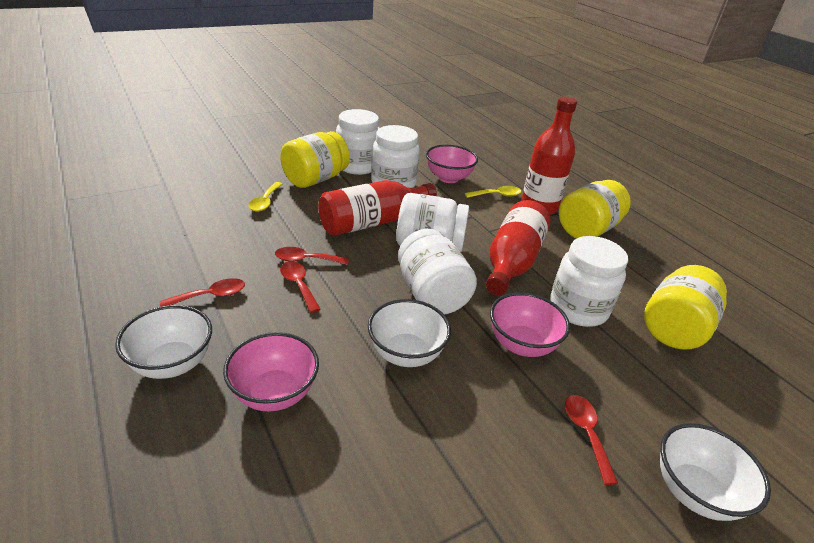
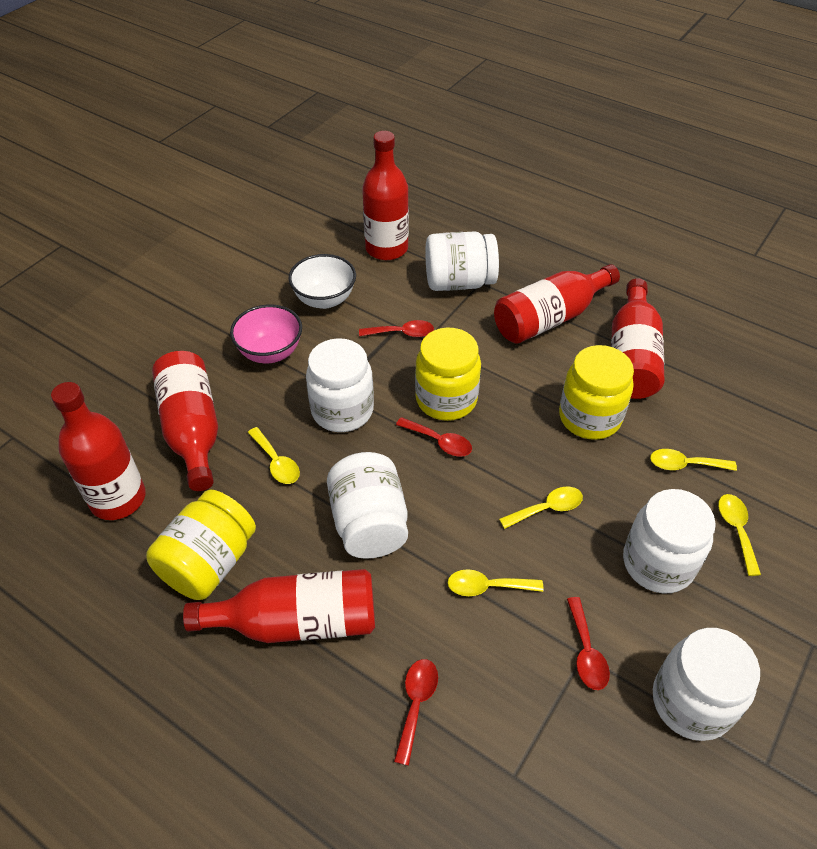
pink bowl: [223,332,319,412] [426,145,478,183] [490,292,570,357] = 3 -> [230,304,302,364] = 1
red bottle: [318,180,437,236] [486,200,550,295] [521,96,577,215] = 3 -> [51,382,145,520] [152,351,218,491] [183,569,375,643] [362,131,409,260] [494,264,620,344] [611,278,664,399] = 6
white bowl: [115,305,212,379] [368,299,451,367] [660,423,771,521] = 3 -> [289,254,356,309] = 1
yellow spoon: [249,182,282,212] [465,186,521,198] = 2 -> [248,427,300,484] [448,569,543,596] [499,487,583,529] [650,449,737,471] [718,494,761,576] = 5

